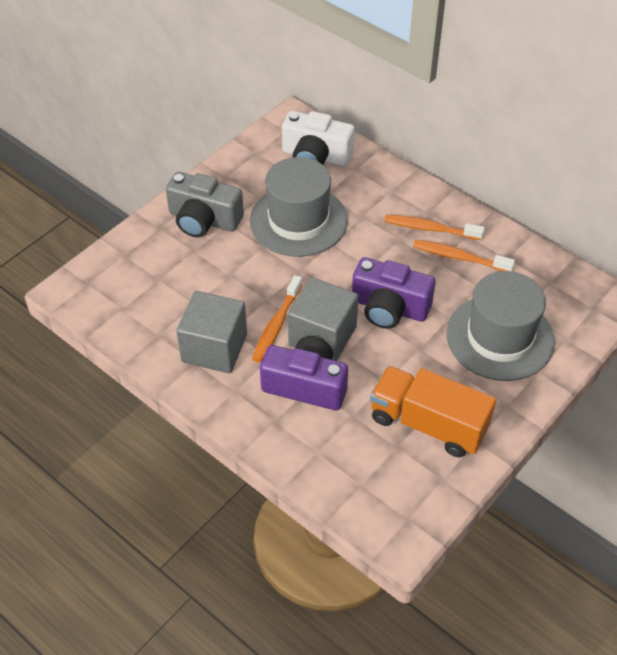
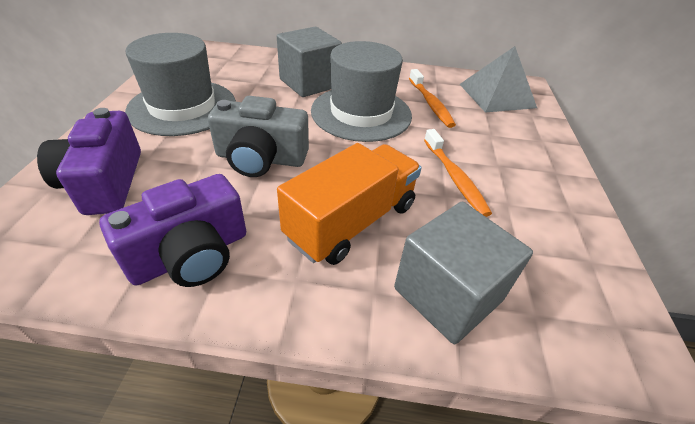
grey pyramid: none = 0 -> [460,46,537,113] = 1
orange toothbrush: [252,275,302,362] [384,215,485,240] [413,240,515,271] = 3 -> [409,69,456,128] [424,129,492,217] = 2
white camera: [282,111,355,167] = 1 -> none = 0

